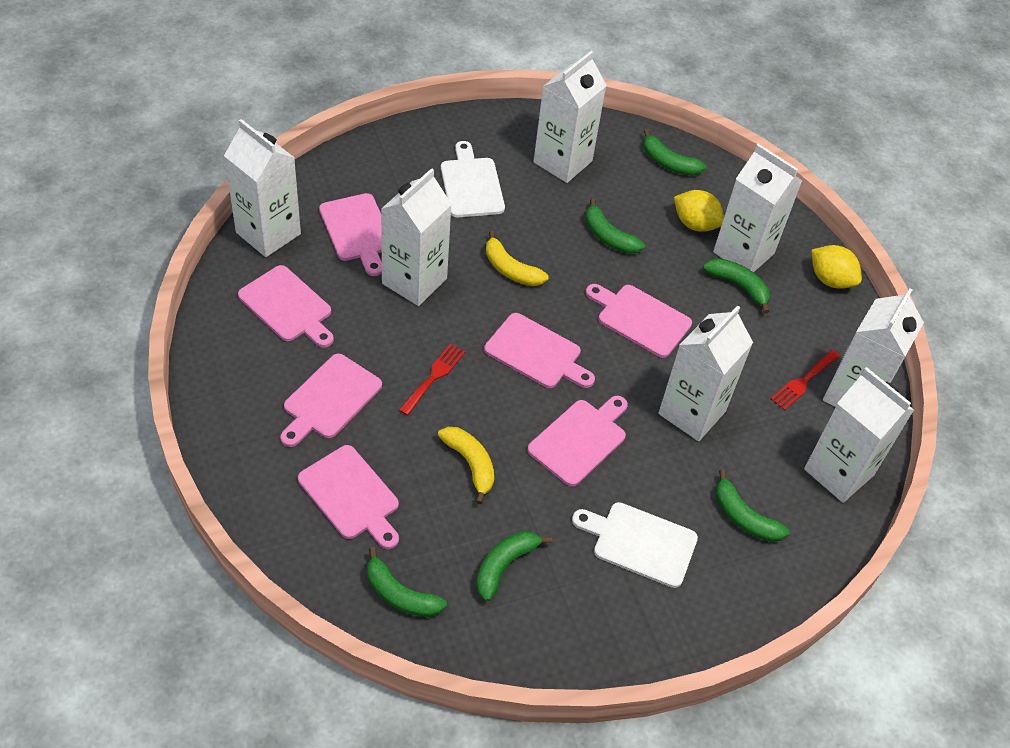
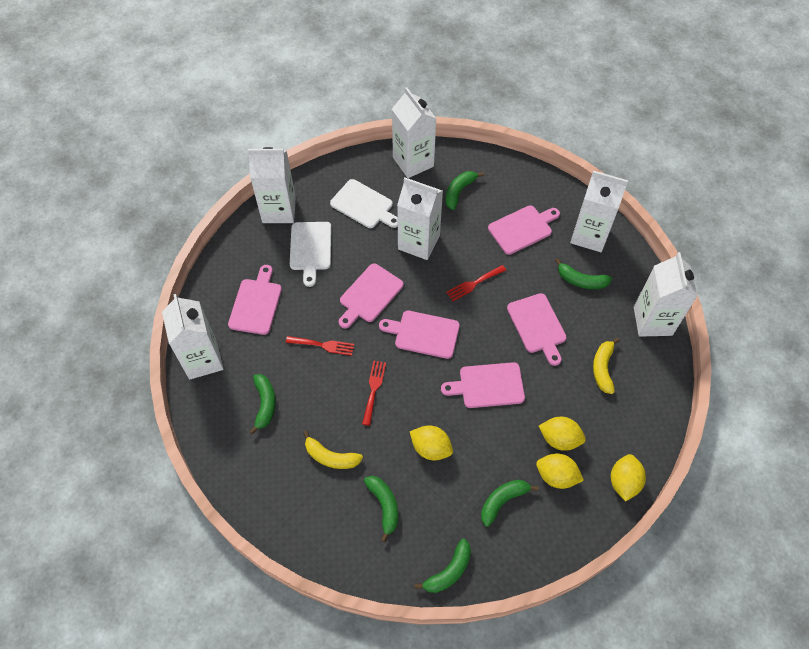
pink cutting board: [238,265,334,348] [280,354,382,447] [298,445,399,549] [319,193,382,276] [484,313,595,388] [528,396,628,486] [586,284,692,358] = 7 -> [228,265,282,335] [339,264,404,328] [379,311,460,359] [441,362,525,408] [488,205,560,255] [507,293,566,366] = 6
red fork: [399,343,465,416] [771,350,840,410] = 2 -> [286,336,354,356] [362,361,386,426] [446,265,506,301] = 3
white carton: [224,119,301,257] [381,168,452,306] [533,51,607,183] [658,305,753,441] [713,144,802,272] [804,367,914,503] [823,288,924,407] = 7 -> [162,294,224,380] [248,147,296,223] [392,87,437,178] [397,177,443,260] [570,171,628,252] [634,252,697,337] = 6
yellow lemon: [674,190,724,232] [811,245,862,289] = 2 -> [410,425,453,460] [536,454,584,489] [539,417,586,451] [611,454,646,502] = 4

